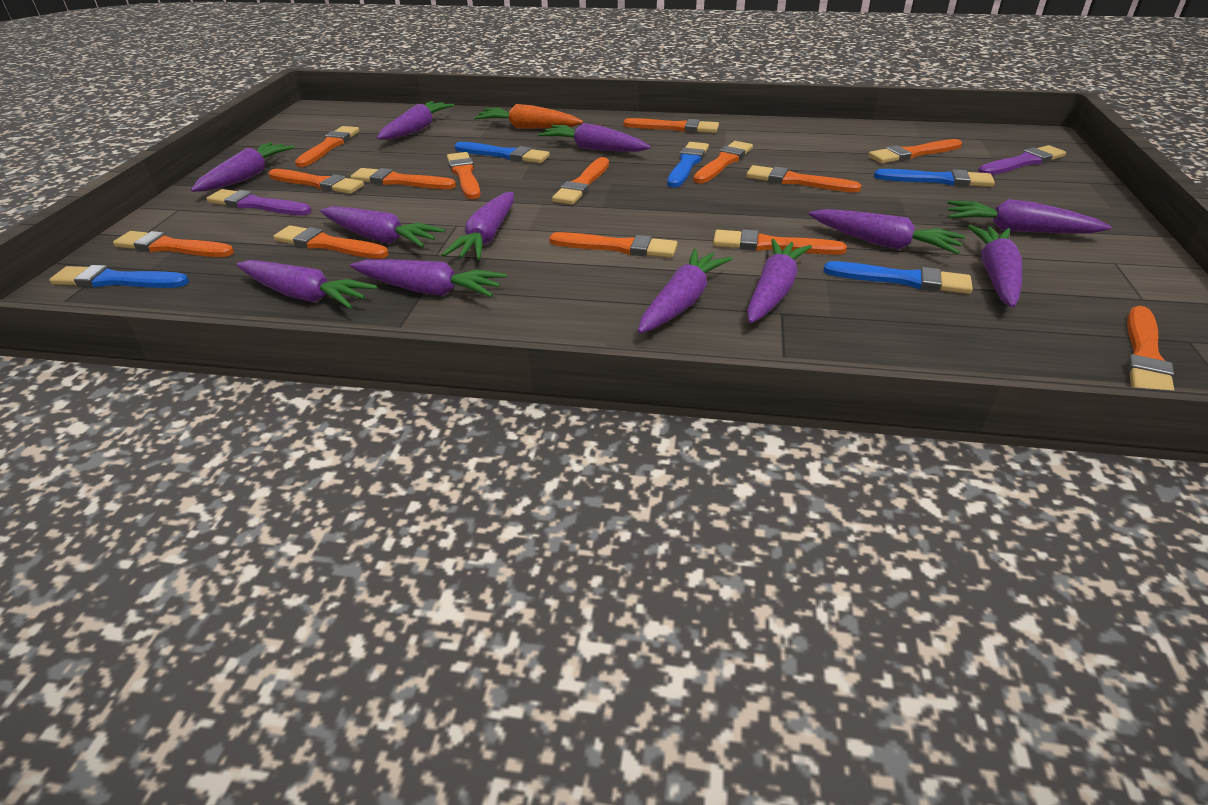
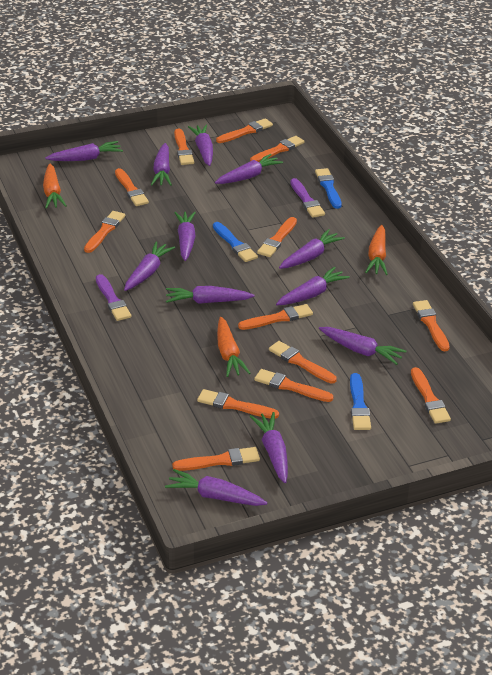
blue brush: [49,265,189,288] [455,142,550,163] [667,142,709,188] [823,261,973,294] [874,169,995,187] = 5 -> [213,222,258,262] [315,168,342,209] [350,373,371,430] = 3
orange brush: [113,231,234,257] [268,169,364,194] [273,225,389,259] [295,126,360,167] [350,168,456,189] [447,152,480,199] [549,232,678,258] [552,157,609,205] [623,118,719,133] [693,141,753,183] [713,229,847,255] [746,165,861,192] [868,139,962,163] [1126,306,1174,390] = 14 -> [84,211,125,253] [115,168,149,206] [172,447,260,471] [174,129,194,165] [197,389,279,419] [216,118,273,143] [238,304,313,330] [250,136,305,162] [254,369,334,402] [257,217,297,257] [269,341,337,384] [411,367,451,424] [413,300,450,351] = 13
orange carrot: [474,104,583,129] = 1 -> [43,164,66,209] [217,317,250,377] [365,225,388,275] = 3

